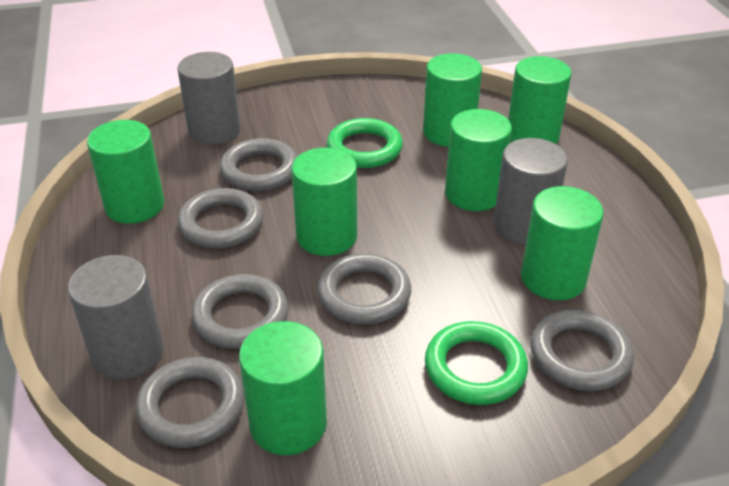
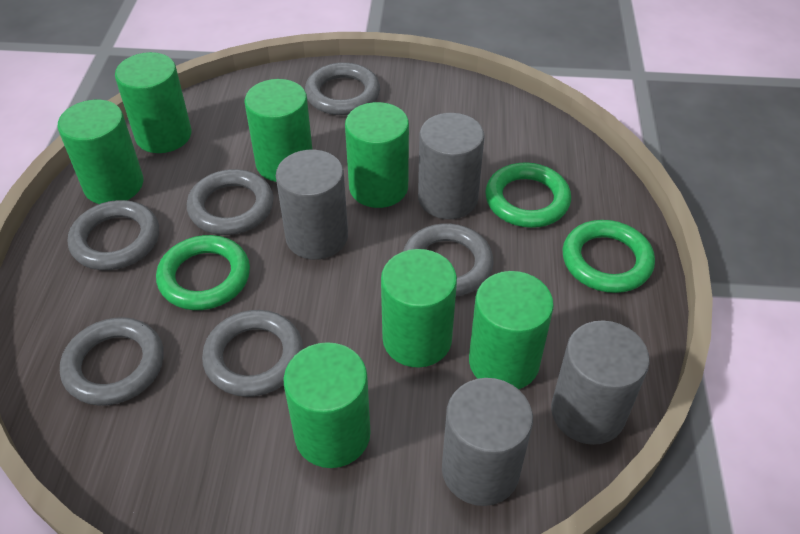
green ring: [327,118,403,168] [425,321,528,405] = 2 -> [156,235,250,310] [485,162,571,228] [563,220,655,293] = 3
grey cylinder: [68,255,164,379] [178,52,241,145] [494,138,568,244] = 3 -> [276,150,348,260] [418,113,485,219] [442,378,533,506] [551,321,650,445] = 4

